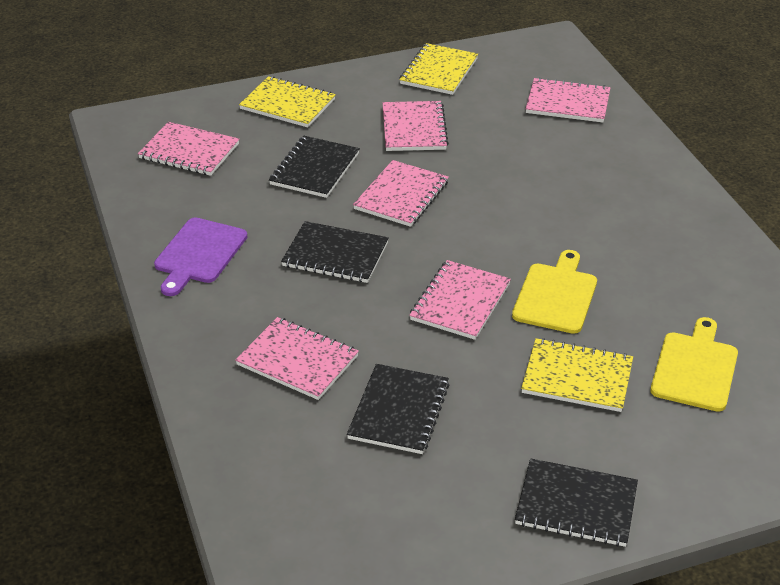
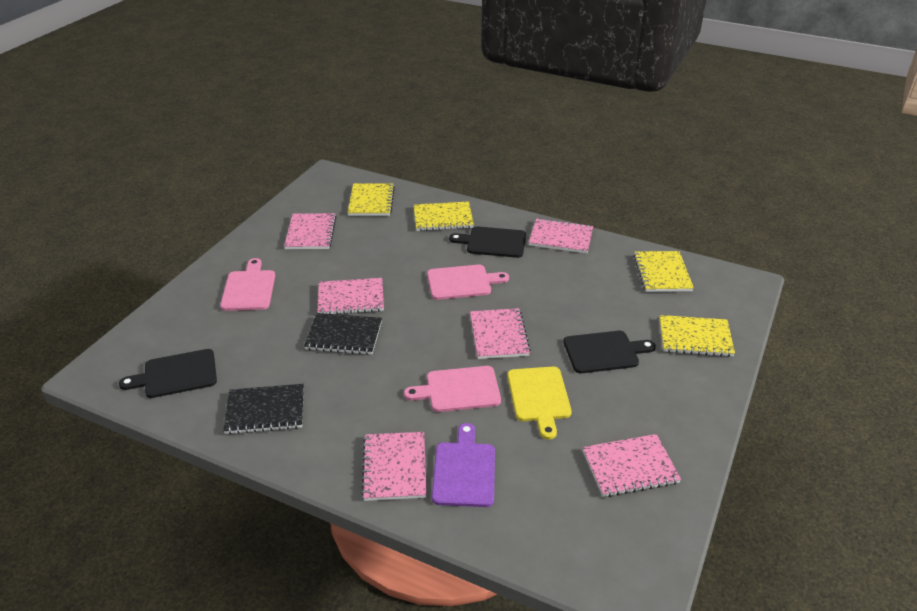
black cutting board: none = 0 -> [119,349,217,398] [449,226,526,258] [563,331,656,373] = 3
black notebook: [269,136,360,198] [281,221,389,283] [347,364,450,454] [515,458,638,547] = 4 -> [223,384,304,434] [304,313,382,355] = 2
pink cutting board: none = 0 -> [220,258,275,311] [404,366,501,412] [427,265,509,300] = 3
yellow cutting board: [512,250,597,334] [650,317,738,412] = 2 -> [507,367,572,440] = 1
yellow notebook: [239,76,336,127] [399,43,478,95] [521,338,633,412] = 3 -> [348,183,395,216] [414,202,474,231] [633,251,694,292] [659,315,735,357] = 4

